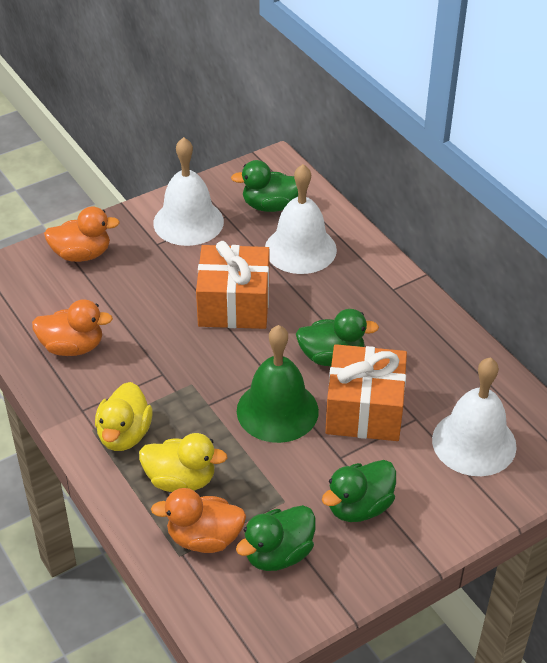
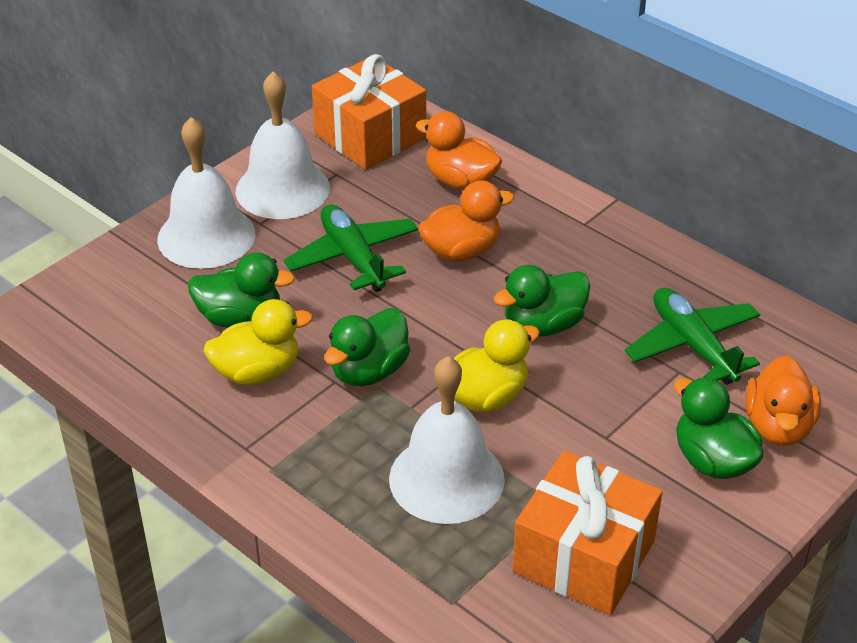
green bell: [237,325,319,443] = 1 -> none = 0
green plane: none = 0 -> [283,204,418,292] [625,288,760,385] = 2

